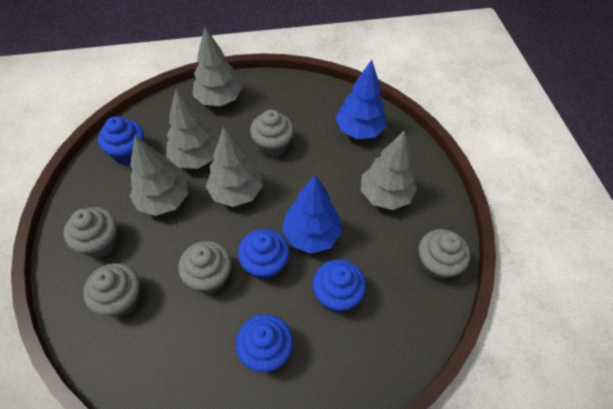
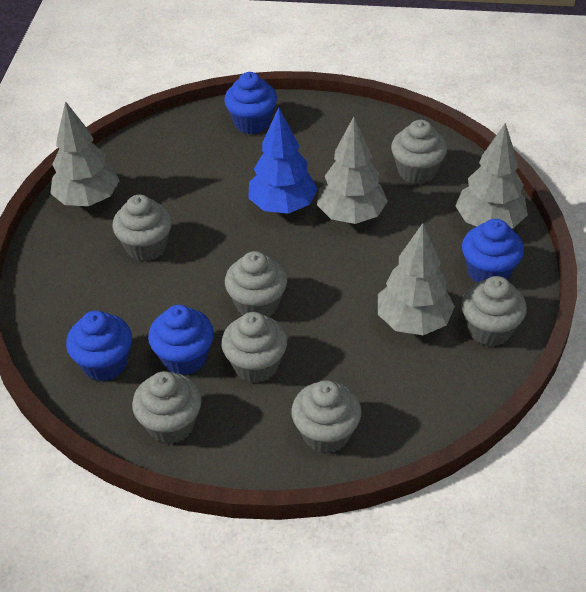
blue tree: [282,175,342,254] [335,60,386,139] = 2 -> [248,107,318,214] = 1
grey cupcake: [64,207,118,258] [83,263,140,317] [178,241,232,294] [250,110,294,158] [419,229,470,280] = 5 -> [113,195,172,262] [132,371,202,444] [221,312,287,383] [225,251,287,317] [291,380,362,454] [391,120,447,184] [461,276,527,347] = 7
grey tree: [129,135,188,216] [166,89,218,169] [192,27,242,106] [206,127,263,207] [361,130,417,210] = 5 -> [50,101,120,206] [317,117,388,224] [378,223,455,335] [455,123,528,229] = 4

